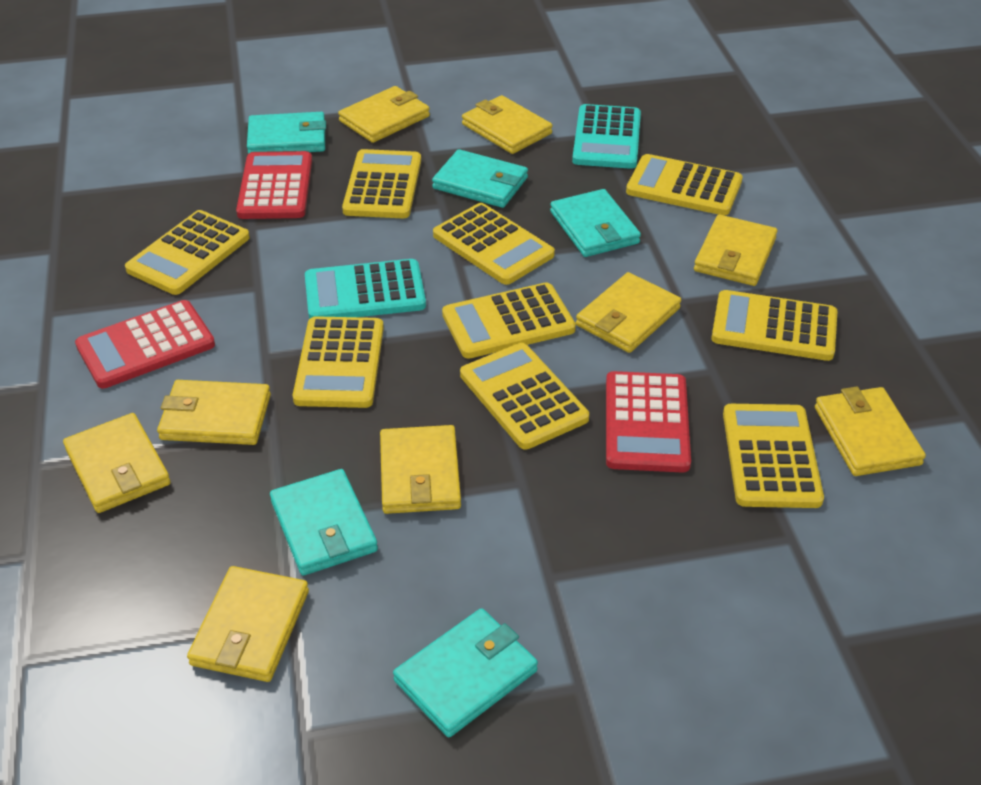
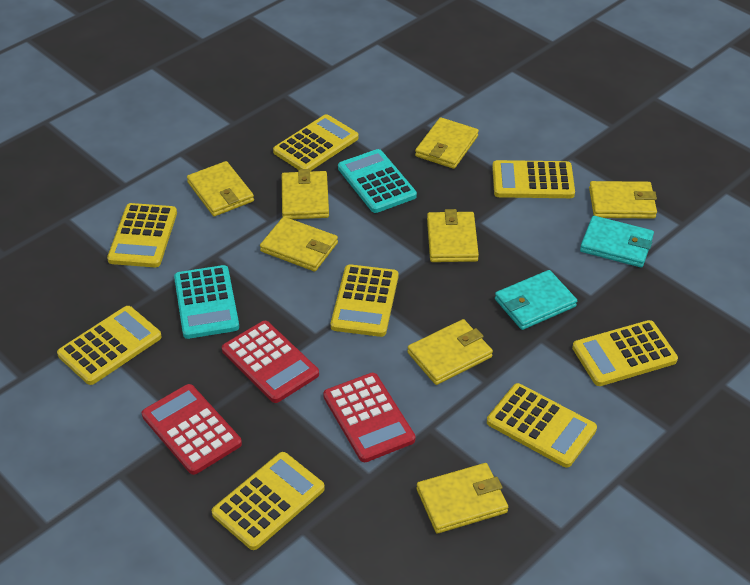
turquoise wallet: [247,112,326,154] [270,469,378,576] [393,608,538,737] [432,149,528,208] [550,189,641,257] = 5 -> [495,270,577,330] [580,216,654,267] = 2
yellow calculator: [125,210,250,295] [293,316,384,408] [342,149,421,218] [433,203,555,285] [442,282,576,359] [460,343,589,449] [626,154,743,215] [711,290,838,361] [723,404,824,508] = 9 -> [57,306,162,385] [107,203,177,267] [212,452,325,550] [273,114,359,171] [331,264,398,337] [487,383,597,468] [492,160,575,198] [572,320,678,386] = 8
yellow wallet: [63,413,171,513] [157,380,271,445] [187,566,309,682] [338,86,430,143] [380,425,461,514] [462,95,553,154] [576,272,681,353] [694,215,778,286] [815,387,926,476] = 9 -> [187,161,254,216] [260,217,338,271] [282,169,329,219] [407,319,493,385] [415,117,479,169] [417,463,508,534] [427,209,479,262] [589,181,657,219] = 8

